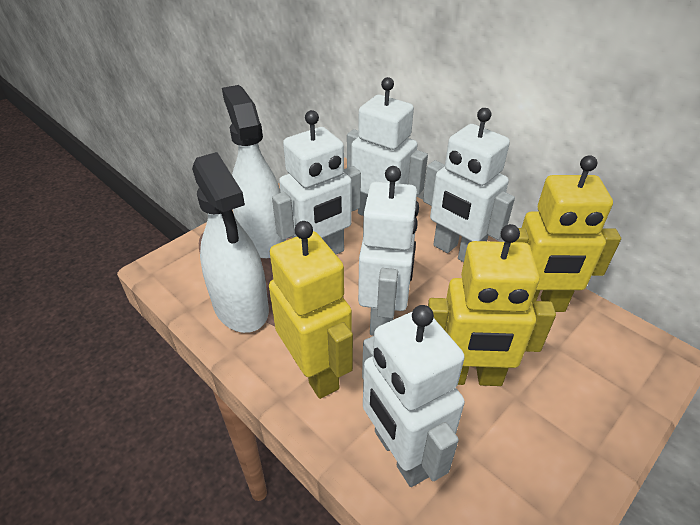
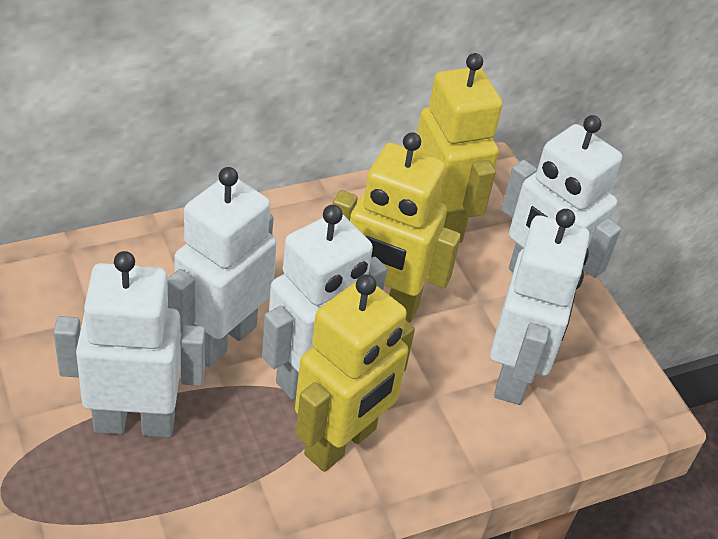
white spray bottle: [192,152,269,333] [222,85,286,258] = 2 -> none = 0

